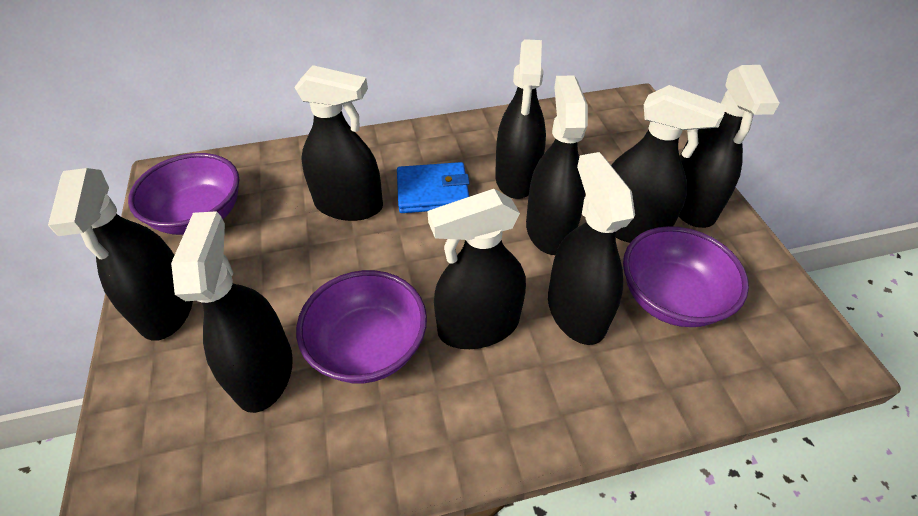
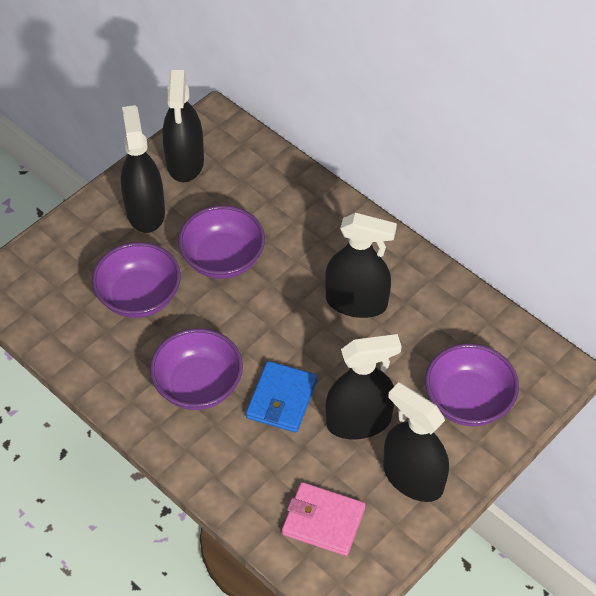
black spray bottle: [48,168,193,341] [171,211,293,413] [294,65,383,221] [428,189,526,349] [495,39,546,199] [526,76,588,255] [548,152,635,345] [611,85,726,243] [679,65,779,228] = 9 -> [121,105,165,233] [163,70,204,182] [325,213,397,318] [326,334,401,439] [383,382,449,502] = 5
pink wallet: none = 0 -> [282,482,365,556] = 1
purple bowl: [128,153,239,235] [296,270,427,383] [623,226,749,327] = 3 -> [92,242,181,318] [150,328,243,410] [178,205,265,279] [425,344,519,426] = 4

